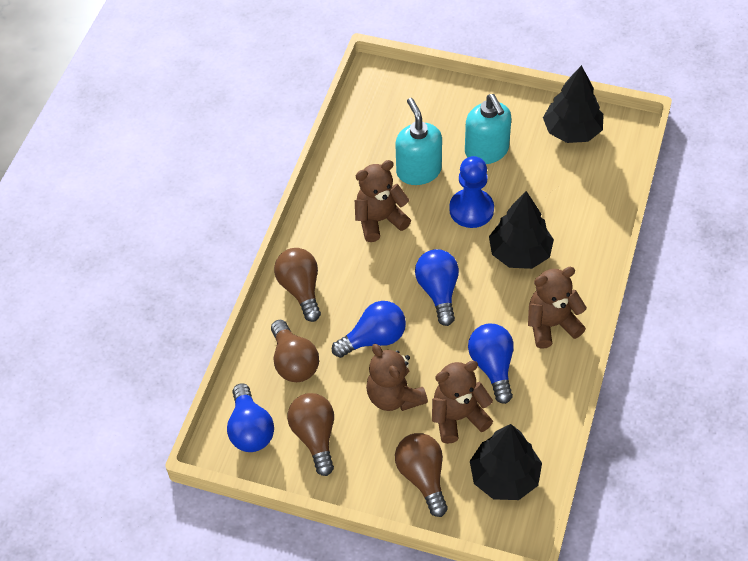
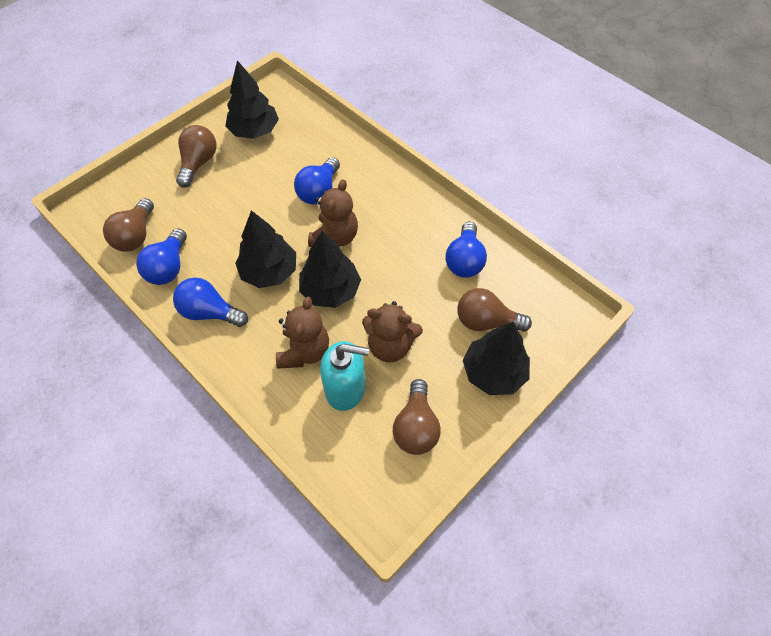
black tree: [470,424,542,500] [489,191,554,269] [543,65,604,143] = 3 -> [225,60,279,139] [235,210,296,288] [299,231,361,308] [463,322,530,395] = 4
blue pawn: [449,156,494,228] = 1 -> none = 0
brown teddy bear: [355,160,411,242] [366,344,428,411] [432,361,493,444] [528,267,587,349] = 4 -> [276,297,329,369] [308,179,358,247] [362,301,423,362] = 3
turquoise soap dispenser: [395,98,442,185] [465,94,511,164] = 2 -> [320,341,369,411] = 1

